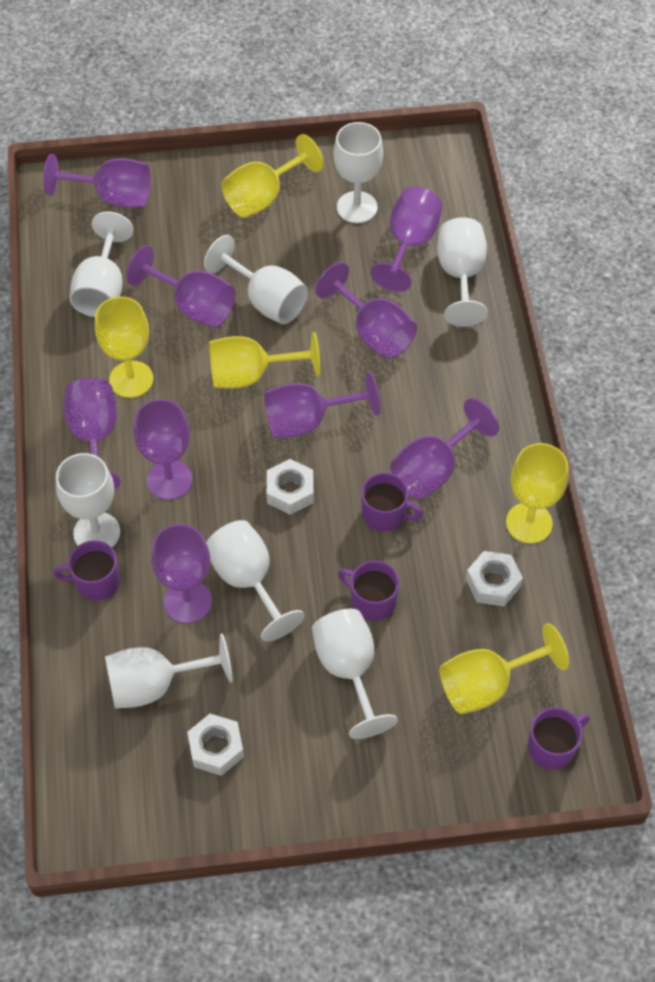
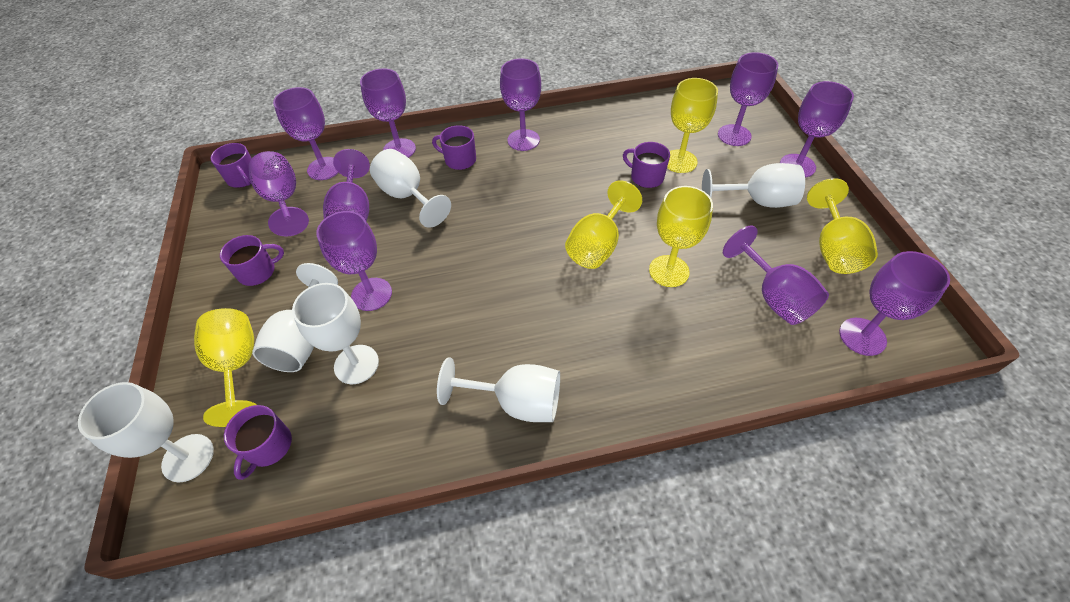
purple goblet: [43,154,151,208] [64,378,121,490] [126,246,236,328] [133,399,193,500] [151,524,212,624] [264,371,380,438] [315,262,417,359] [370,186,443,292] [390,398,499,499] = 9 -> [249,151,309,236] [273,87,339,180] [316,211,392,311] [323,149,370,222] [360,68,416,158] [500,58,541,151] [718,52,778,146] [723,226,829,325] [780,81,854,178] [839,251,950,356] = 10
purple mug: [53,541,120,600] [338,561,399,621] [361,473,423,531] [528,708,590,770] = 4 -> [211,143,252,188] [220,235,284,286] [224,405,292,480] [432,125,476,170] [623,142,670,188] = 5
white goblet: [56,453,120,547] [70,211,134,317] [105,634,233,709] [204,235,309,324] [206,520,305,642] [312,609,398,739] [333,122,383,223] [437,217,488,327] = 8 -> [78,382,214,482] [252,263,338,372] [292,283,379,384] [370,149,451,228] [437,357,560,422] [702,163,805,208] = 6
white nut: [187,714,244,776] [267,459,314,515] [466,551,523,606] = 3 -> none = 0

